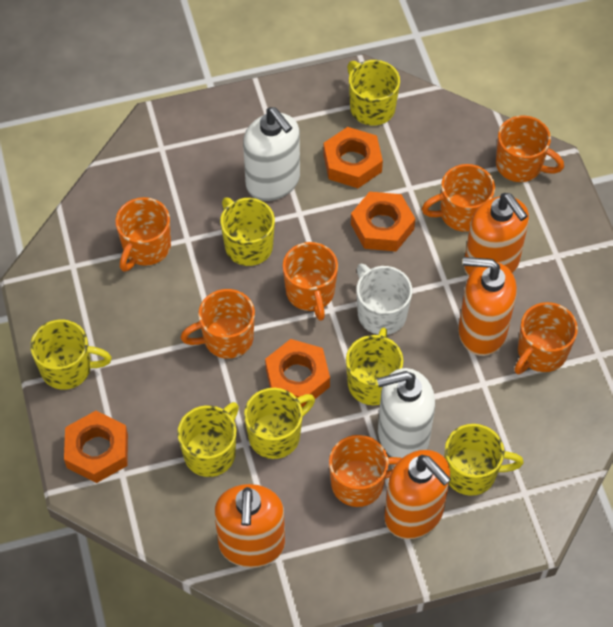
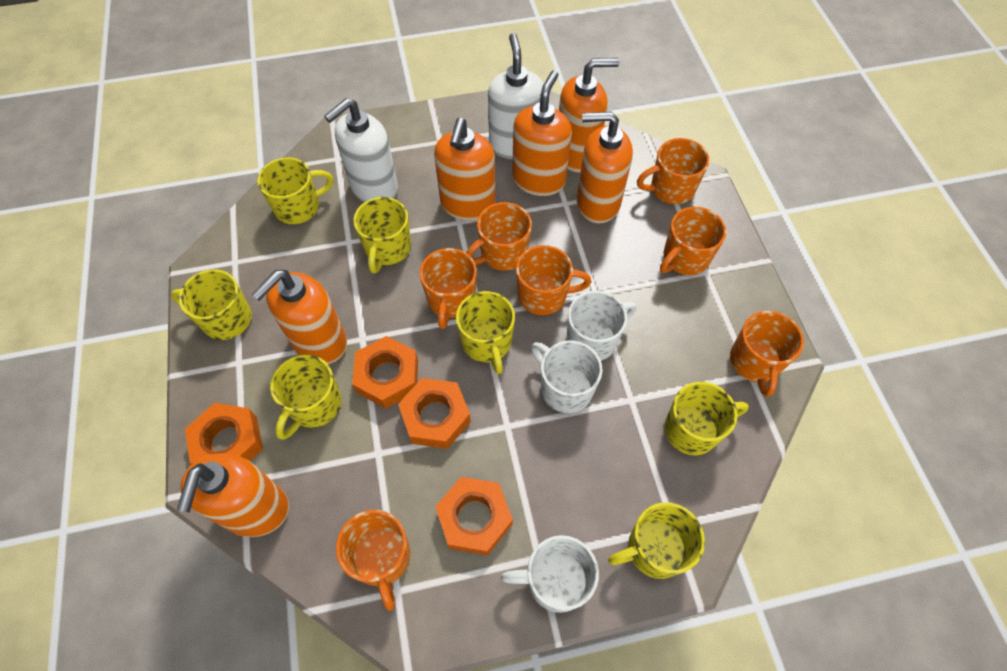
orange soap dispenser: [214,484,285,568] [384,450,451,539] [458,257,517,356] [464,193,529,276] = 4 -> [177,453,289,537] [251,270,347,364] [434,117,495,221] [512,70,572,196] [559,58,620,172] [577,111,633,223] = 6
white mug: [356,263,412,335] = 1 -> [501,535,599,613] [531,341,603,413] [567,291,636,361] = 3

